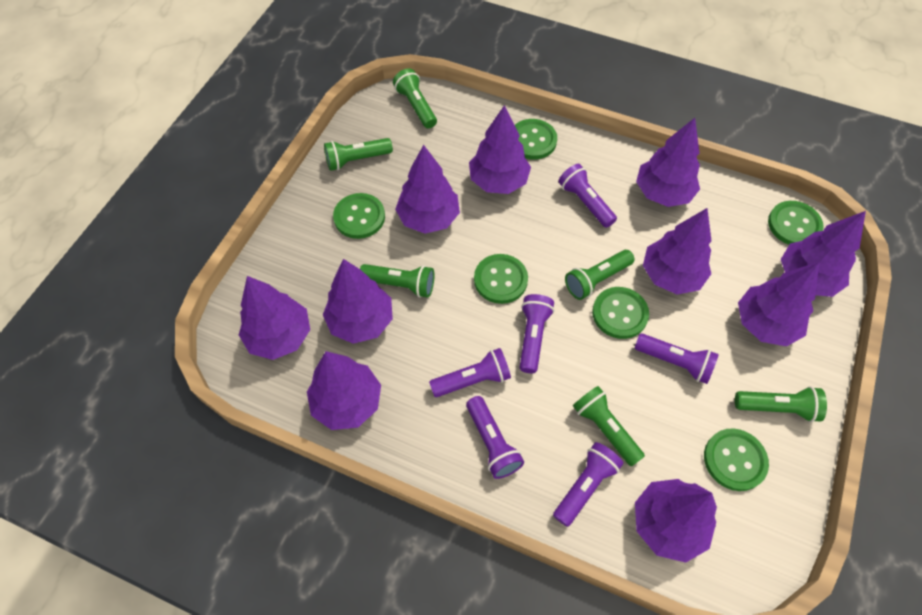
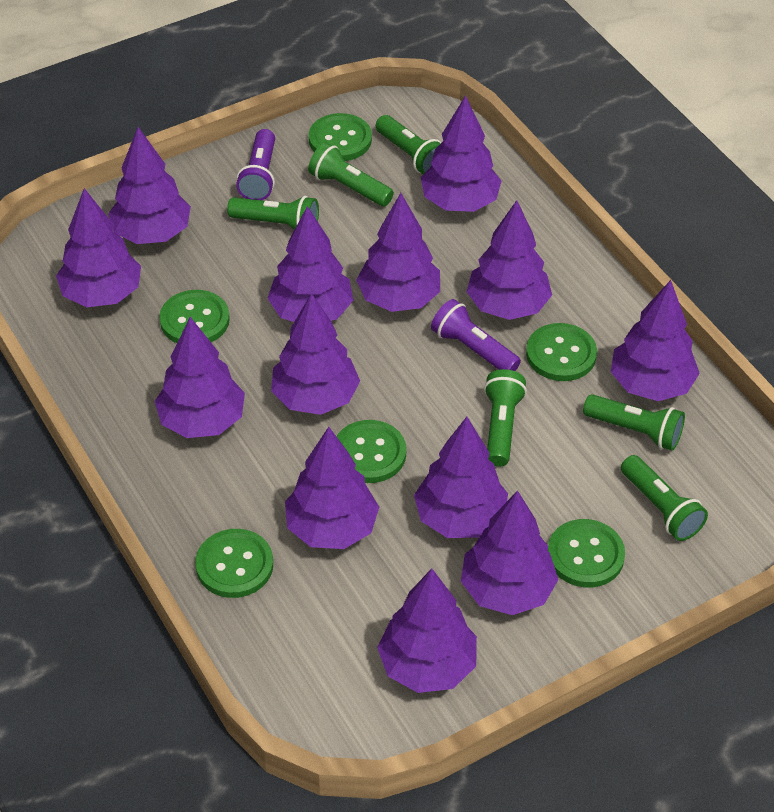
purple flashlight: [429,348,511,397] [466,396,524,479] [520,294,554,373] [553,442,623,527] [558,164,617,228] [635,333,719,384] = 6 -> [236,129,275,200] [431,299,521,371] = 2
purple tree: [239,276,310,360] [307,351,381,430] [323,259,393,344] [395,145,460,234] [469,105,531,194] [635,479,717,563] [636,118,700,207] [643,208,711,294] [738,262,820,346] [781,211,866,297] = 10 -> [56,188,141,307] [108,127,191,244] [155,317,245,438] [267,206,353,322] [271,293,360,415] [285,427,379,549] [356,193,440,312] [377,569,477,693] [414,417,508,538] [421,95,501,212] [461,490,558,615] [467,200,552,320] [611,280,700,401] = 13

